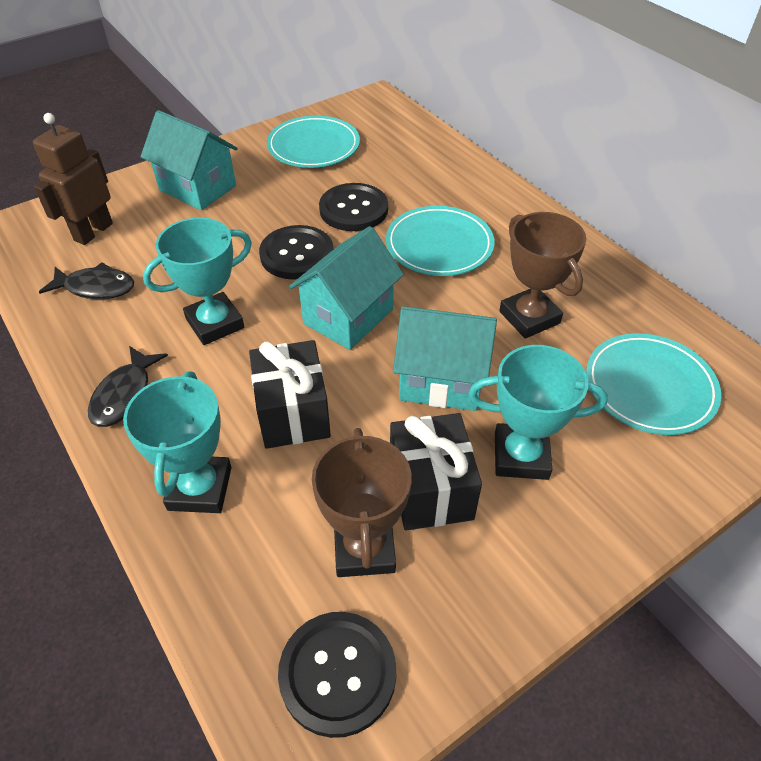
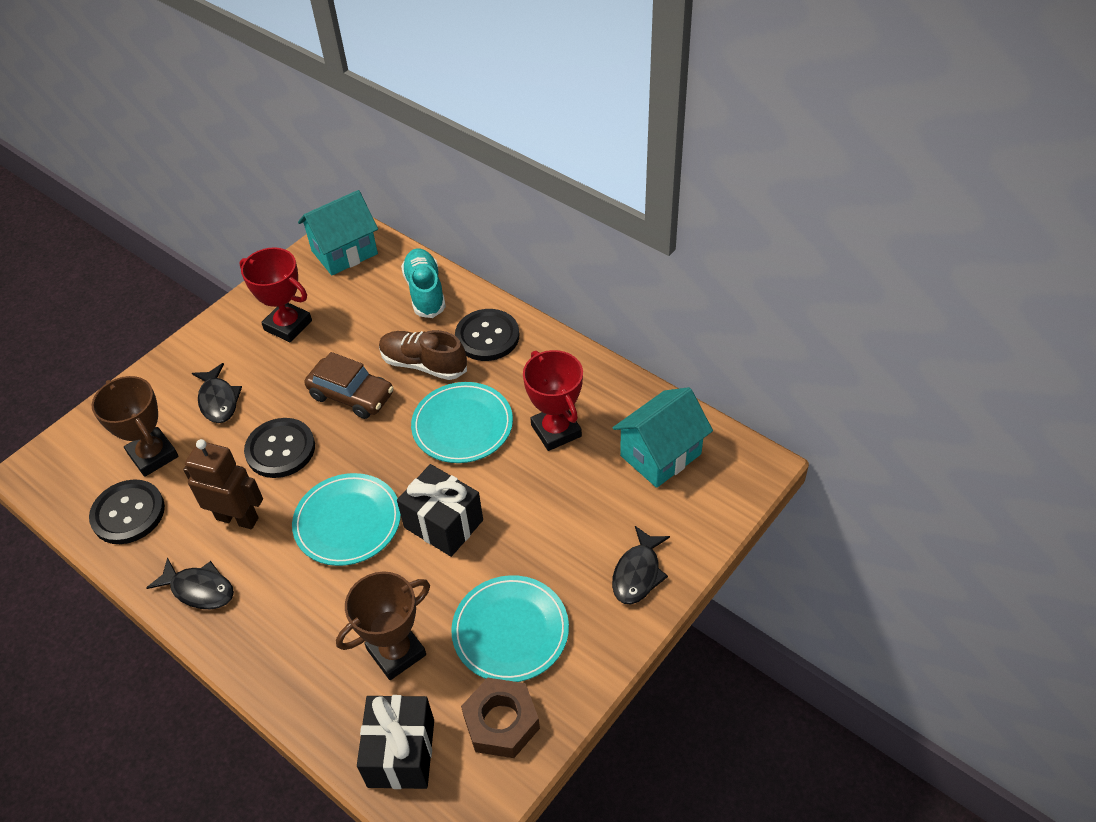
black fish: [39,262,134,299] [88,346,168,427] = 2 -> [146,557,234,609] [192,363,242,423] [612,526,670,604] = 3
brown car: none = 0 -> [304,352,394,419] = 1
brown nut: none = 0 -> [461,678,540,758] = 1
brown shoe: none = 0 -> [379,330,467,380] = 1
red trophy: none = 0 -> [239,247,312,342] [523,350,583,451] = 2
turquoise house: [141,110,238,210] [289,226,404,350] [393,306,497,411] = 3 -> [298,190,378,276] [613,387,713,488] = 2
turquoise shoe: none = 0 -> [401,248,446,318] = 1
turquoise trophy: [123,371,232,513] [143,218,252,345] [468,345,608,480] = 3 -> none = 0

